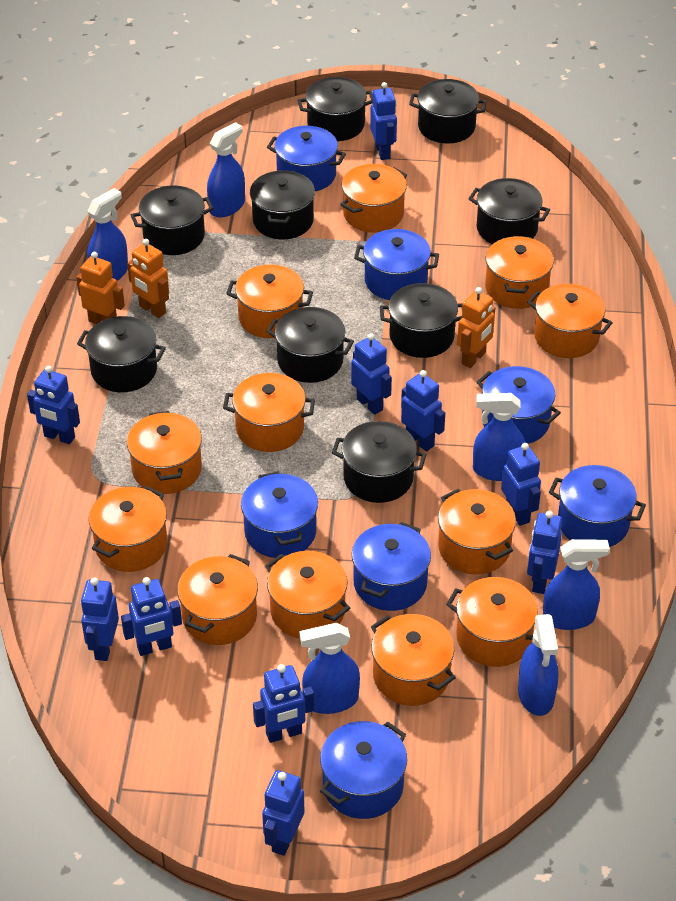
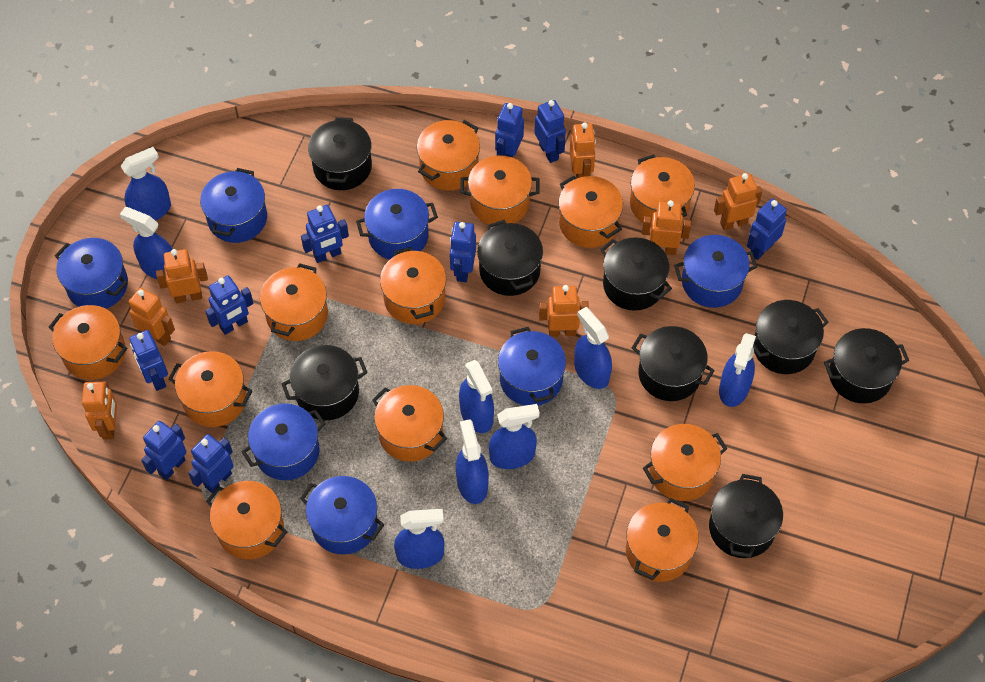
black pot: [77,316,166,392] [131,185,214,255] [250,170,315,239] [266,307,354,383] [297,77,373,141] [332,421,427,503] [380,283,463,358] [409,79,487,143] [468,178,550,244] = 9 -> [282,345,367,420] [308,117,372,190] [477,220,543,296] [600,237,672,311] [632,326,715,401] [709,474,783,558] [753,300,829,374] [824,328,909,403] = 8
blue robot: [27,366,80,444] [81,578,119,661] [121,577,182,656] [253,664,314,743] [262,770,305,856] [351,333,392,415] [370,82,397,160] [401,370,445,451] [501,443,541,526] [527,511,562,594] = 10 -> [129,330,168,391] [141,421,187,480] [188,434,233,493] [205,276,253,335] [301,205,349,263] [450,222,476,282] [495,103,524,158] [534,100,566,163] [747,198,787,260] = 9
blue spray bottle: [87,188,128,281] [207,122,245,217] [300,623,360,714] [473,393,525,481] [518,614,559,716] [543,539,610,630] = 6 -> [120,147,171,221] [120,207,173,279] [394,509,444,569] [456,419,489,504] [459,360,494,433] [489,404,540,469] [574,307,612,389] [719,333,756,407] = 8
orange robot: [76,252,125,324] [127,239,169,318] [457,287,495,368] = 3 -> [82,381,117,439] [128,288,175,346] [156,249,208,303] [539,285,589,337] [570,122,596,178] [642,200,691,255] [714,173,762,230] = 7

